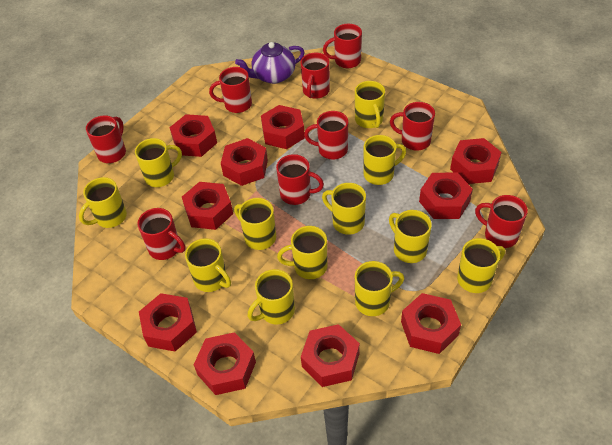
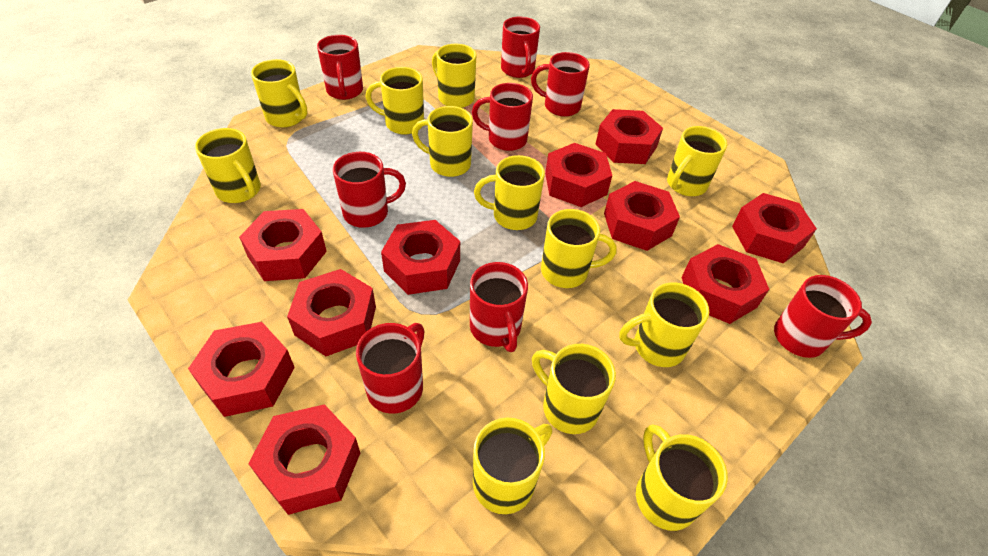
purple teapot: [235,42,305,84] = 1 -> none = 0
red mug: [86,115,126,163] [137,208,186,260] [209,67,252,113] [276,154,324,205] [300,52,330,99] [304,111,348,160] [323,24,362,68] [390,102,435,151] [475,195,528,248] = 9 -> [317,35,363,100] [333,152,406,228] [356,323,424,414] [470,262,528,352] [472,83,533,151] [501,17,540,78] [531,52,590,117] [774,275,872,358] = 8

